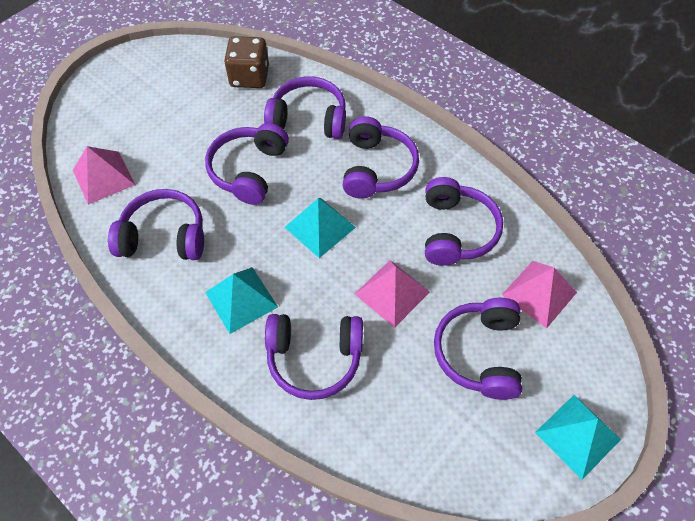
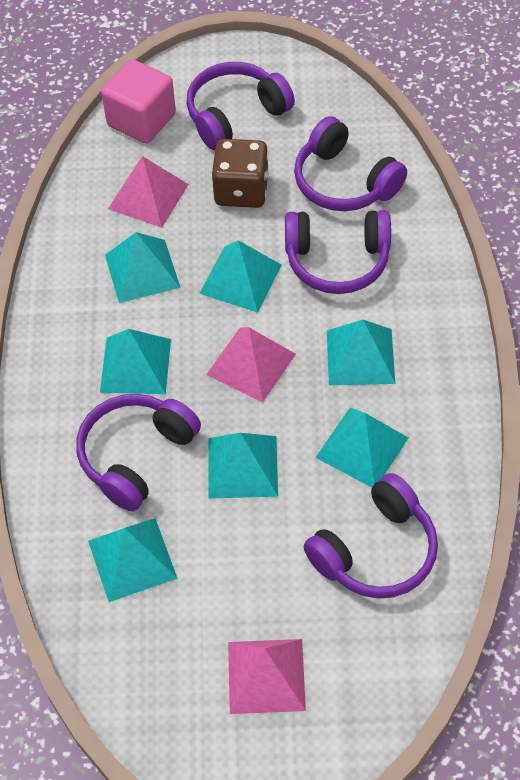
pink cube: none = 0 -> [101,59,176,143] = 1
purple headphones: [108,189,204,260] [205,123,289,205] [264,76,346,139] [265,314,363,400] [343,116,419,198] [425,177,503,266] [434,298,522,400] = 7 -> [76,394,201,511] [186,62,295,150] [285,210,391,294] [294,116,407,211] [304,473,438,599] = 5
turquoise pyramid: [205,267,278,334] [285,198,356,258] [535,395,621,480] = 3 -> [88,518,177,602] [100,329,171,394] [105,232,181,303] [199,240,282,313] [209,433,278,499] [315,408,409,487] [327,320,395,385] = 7

